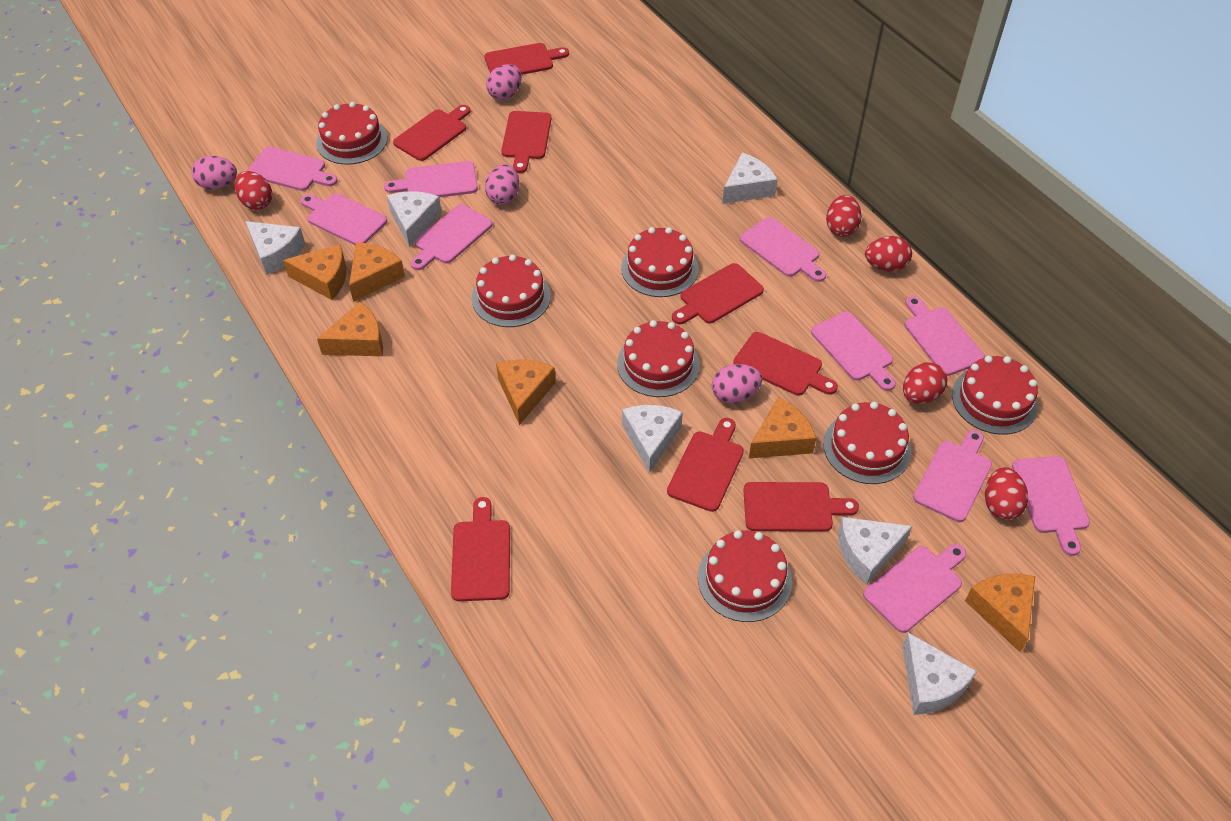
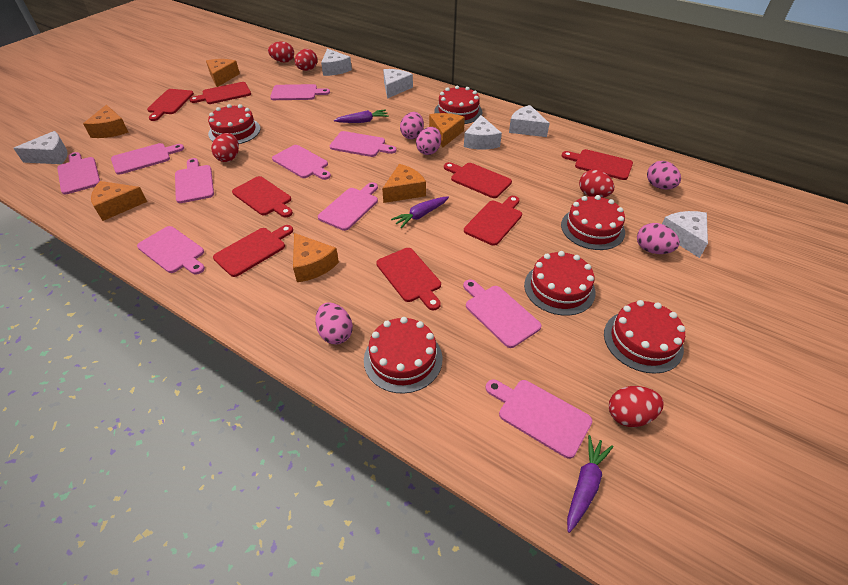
pink egg: [192,156,237,190] [485,164,519,205] [486,64,522,100] [712,364,762,404] = 4 -> [315,302,353,344] [400,112,424,139] [416,127,441,155] [637,223,680,254] [647,161,681,190] = 5
purple carrot: none = 0 -> [334,109,389,123] [391,196,449,228] [567,435,613,533] = 3
red cake: [316,102,387,165] [472,255,551,327] [617,320,700,397] [621,227,699,297] [698,530,792,622] [823,402,911,484] [952,356,1038,435] = 7 -> [208,104,260,144] [364,317,442,393] [434,86,483,124] [524,251,596,316] [561,195,625,250] [604,300,685,374] = 6

